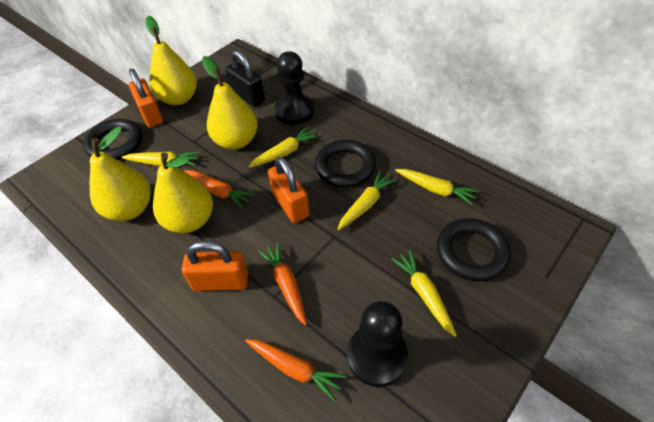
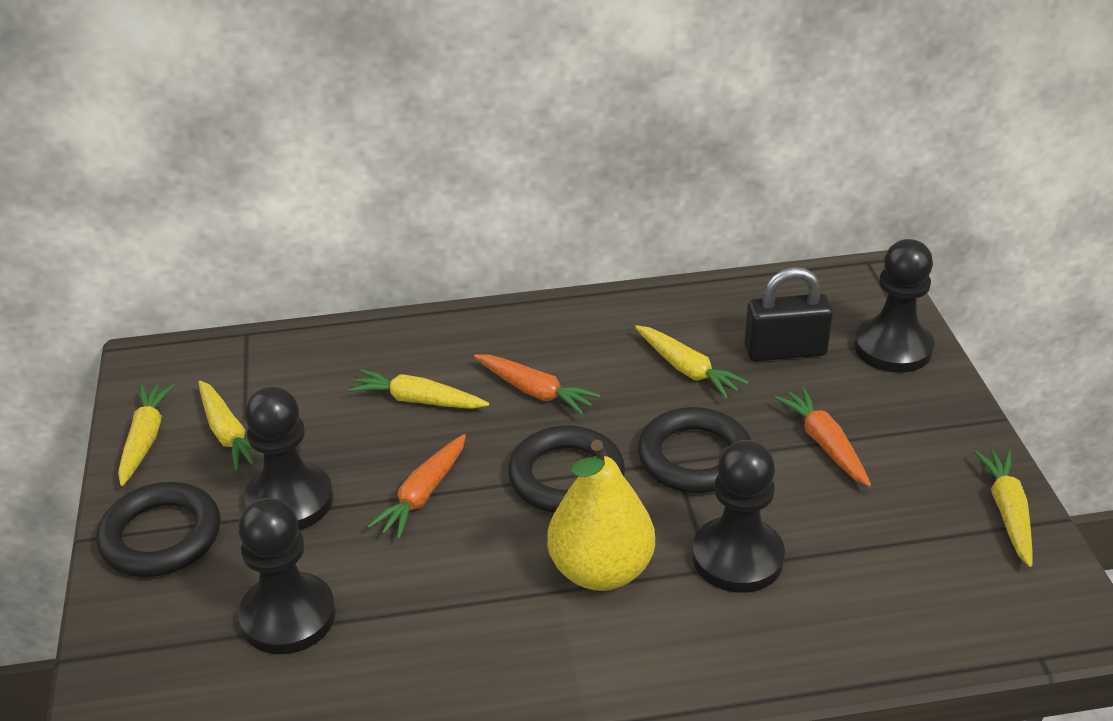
black pawn: [275,51,315,125] [347,301,408,387] = 2 -> [238,498,336,654] [244,386,333,530] [692,440,785,593] [854,239,934,373] = 4
orange padlock: [129,69,163,127] [182,241,248,291] [268,157,309,223] = 3 -> none = 0
yellow pear: [90,127,151,221] [146,16,197,105] [153,152,213,233] [202,56,258,150] = 4 -> [547,440,655,591] = 1

